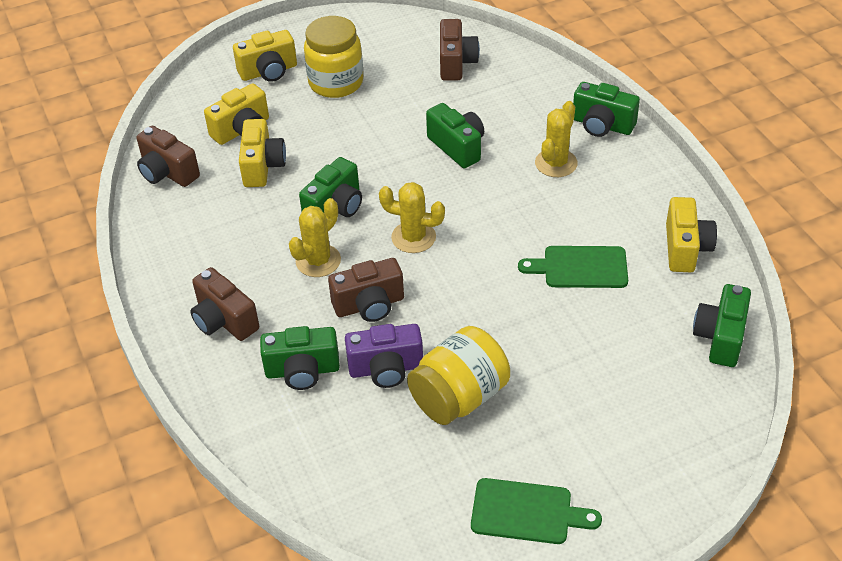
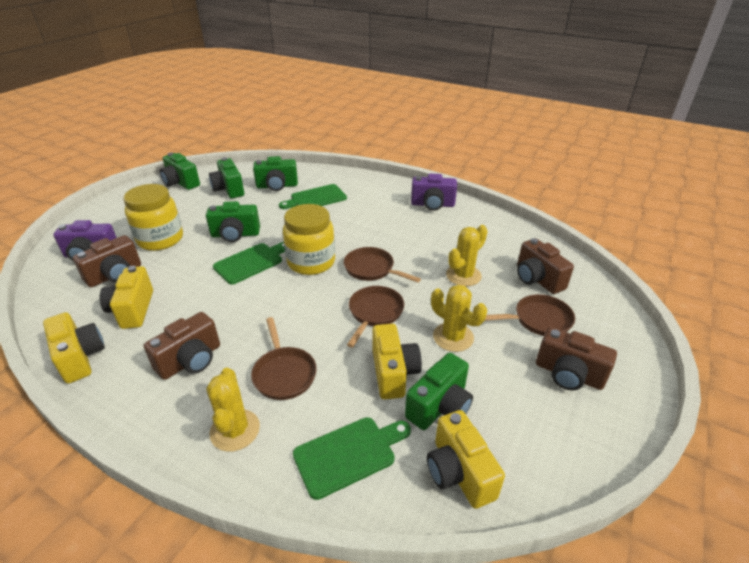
brown pan: none = 0 -> [251,317,317,400] [344,247,421,283] [347,286,404,348] [485,294,575,336] = 4
green cutting board: [471,478,602,544] [518,246,628,288] = 2 -> [213,242,285,285] [279,184,347,209] [293,417,411,500] = 3
purple camera: [345,324,423,388] = 1 -> [53,220,117,261] [411,174,457,211] = 2

